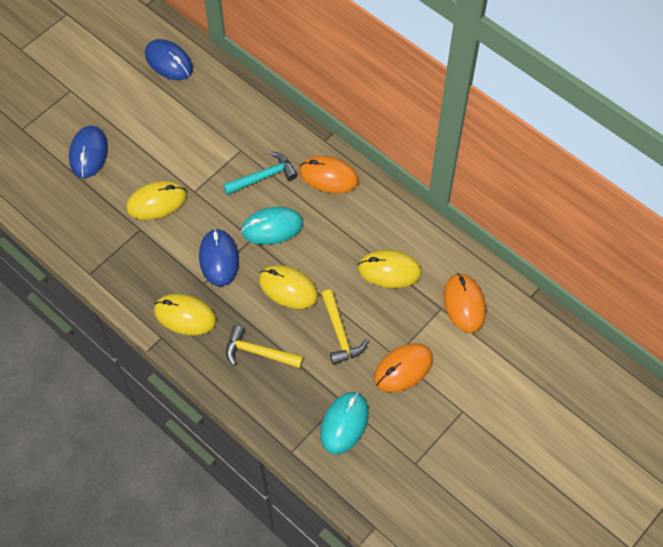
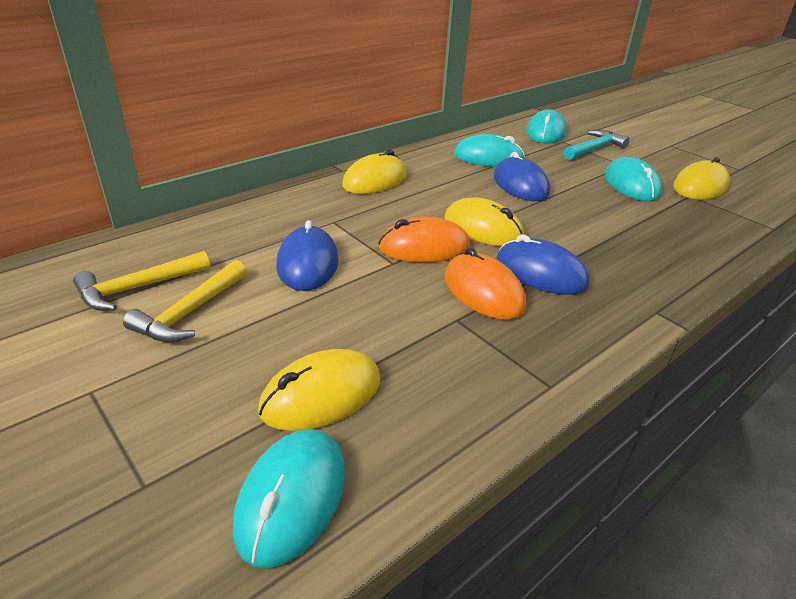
orange mouse: [299,156,359,193] [374,343,433,392] [444,273,486,333] = 3 -> [378,217,470,262] [445,248,526,320] = 2
turquoise mouse: [241,207,303,245] [320,392,369,454] = 2 -> [233,429,345,568] [454,134,525,167] [526,109,567,144] [605,157,662,201] = 4

